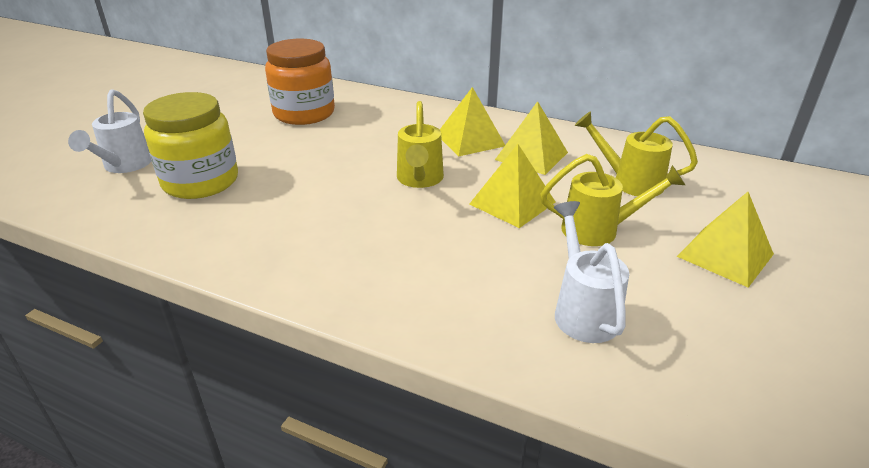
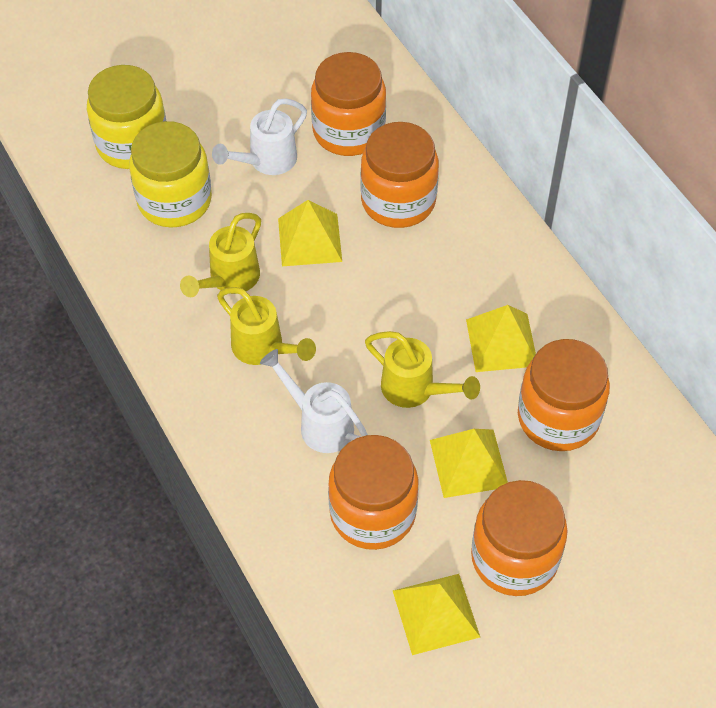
orange jar: [265,39,335,125] = 1 -> [311,52,386,156] [328,435,419,550] [361,122,439,228] [471,480,568,596] [518,339,610,451] = 5
yellow jar: [143,92,238,199] = 1 -> [87,65,166,169] [129,121,212,227] = 2

